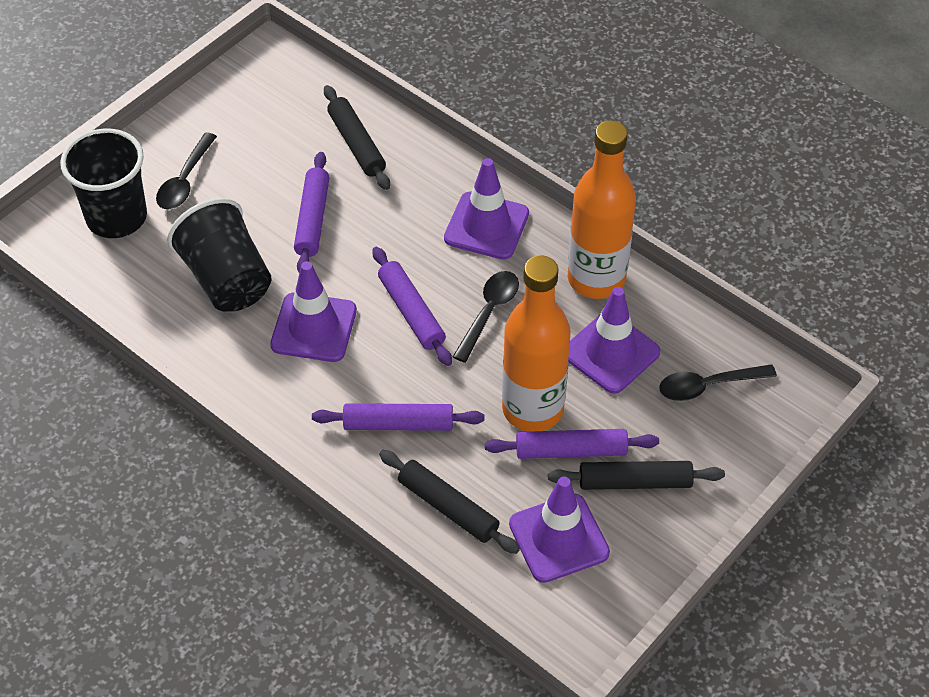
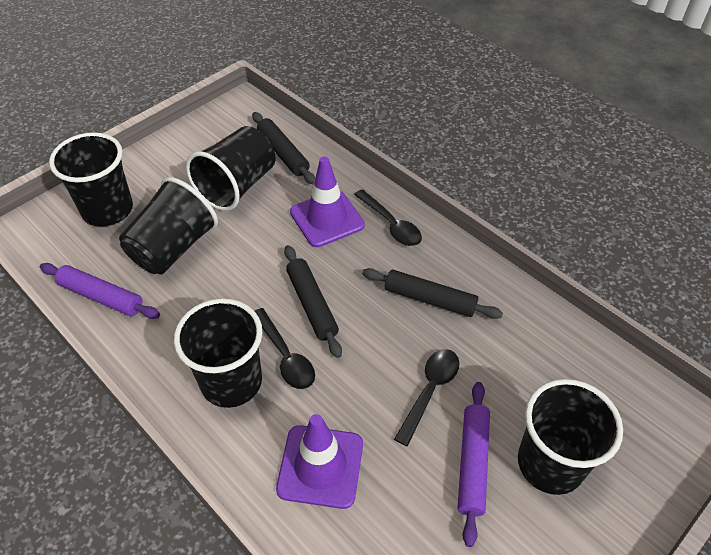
black cup: [60,128,147,238] [167,198,272,312] = 2 -> [49,132,133,227] [119,177,218,274] [174,298,262,408] [186,126,275,211] [518,379,623,495] = 5
orange bottle: [502,255,571,432] [568,121,636,299] = 2 -> none = 0
purple rolling pin: [294,152,330,273] [312,403,484,431] [372,247,452,366] [485,429,659,459] = 4 -> [40,263,160,319] [457,382,490,547] = 2
purple traffic cone: [270,261,357,362] [444,158,529,260] [509,476,610,583] [568,287,660,394] = 4 -> [276,414,363,509] [290,156,365,247] = 2

